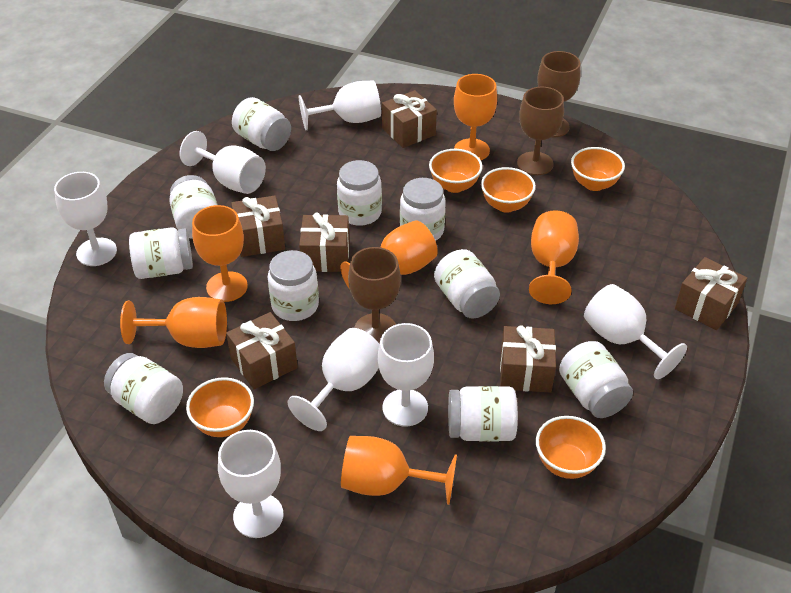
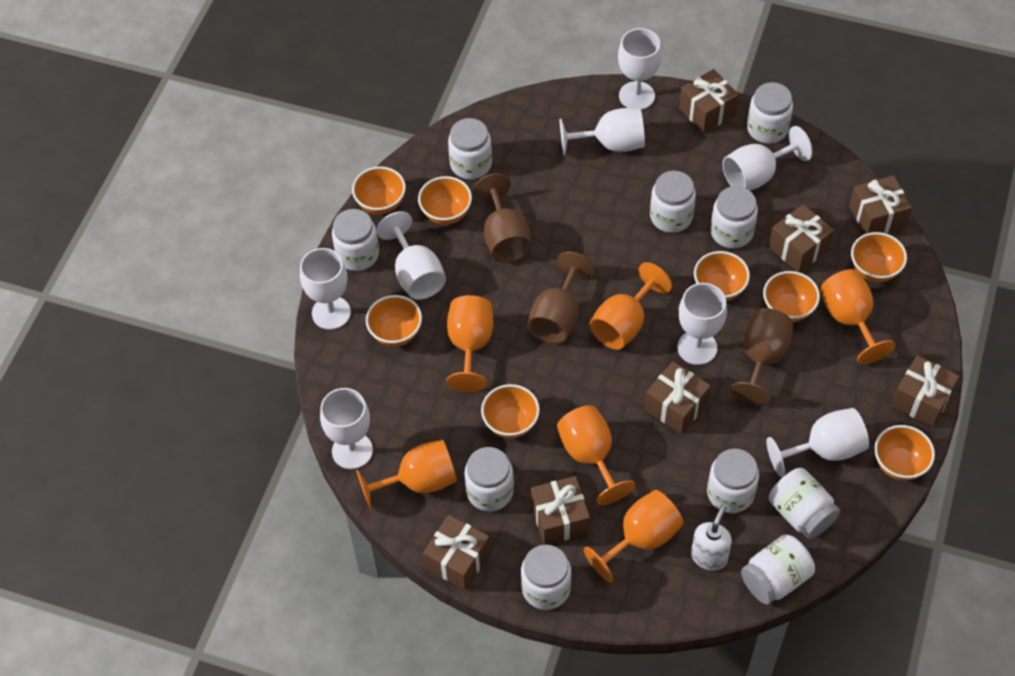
brown gift: [226,312,298,389] [231,196,285,257] [299,213,350,272] [382,90,437,148] [500,325,556,393] [675,257,747,330] = 6 -> [423,515,490,590] [531,476,590,545] [645,361,711,434] [679,69,739,134] [768,204,834,272] [849,175,912,234] [891,355,959,427] = 7
orange bowl: [186,377,254,437] [429,149,483,193] [481,167,536,213] [536,416,606,479] [571,147,625,191] = 5 -> [352,166,406,215] [366,295,422,347] [418,176,472,225] [481,384,540,438] [694,251,750,301] [763,271,820,322] [851,232,907,282] [874,425,935,481] = 8
white goblet: [54,172,117,266] [180,131,266,194] [218,430,283,538] [287,328,379,431] [299,80,381,130] [378,323,434,427] [584,284,687,379] = 7 -> [300,248,351,330] [320,388,373,469] [376,211,446,300] [559,108,645,156] [618,28,662,110] [677,283,727,365] [723,126,813,191] [766,408,869,477] = 8
white soap dispenser: none = 0 -> [691,505,732,571] = 1

